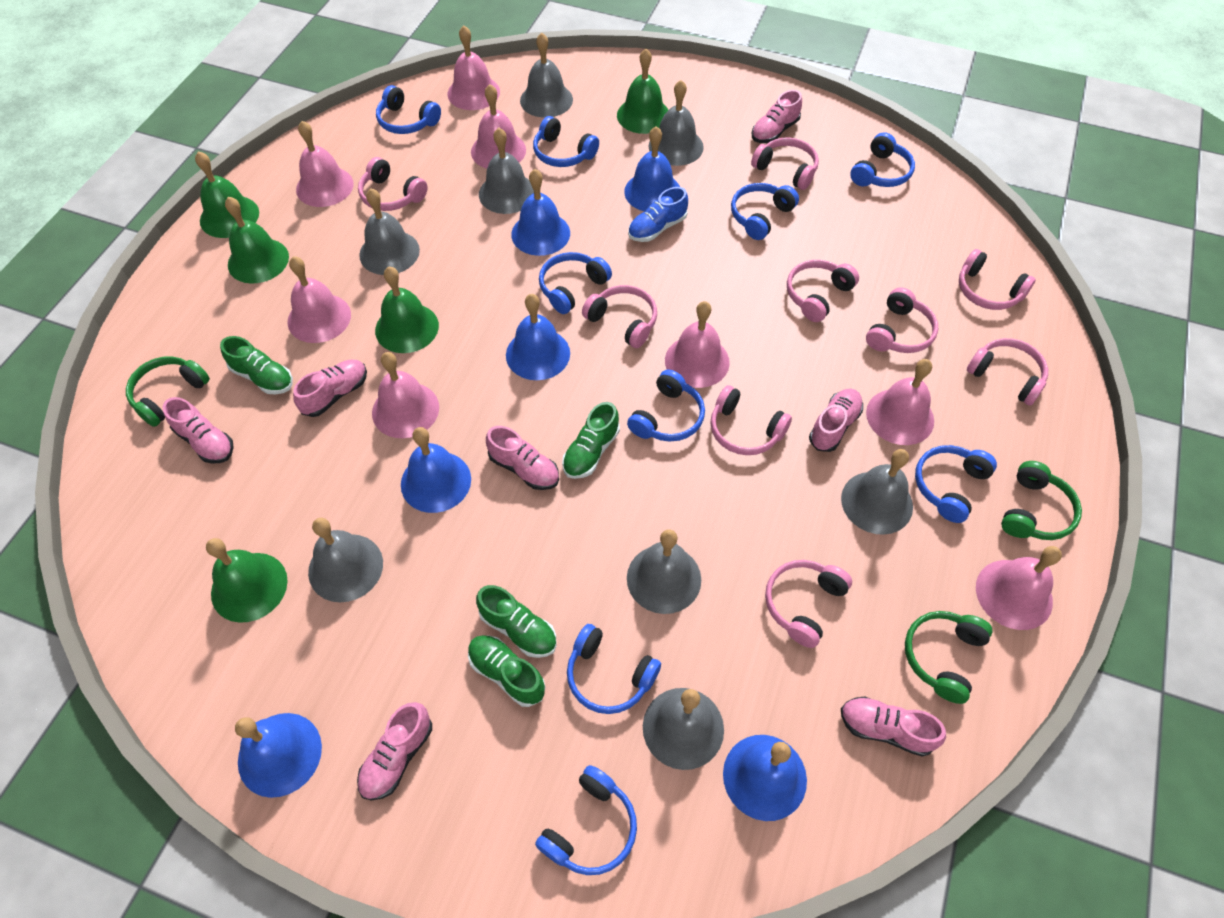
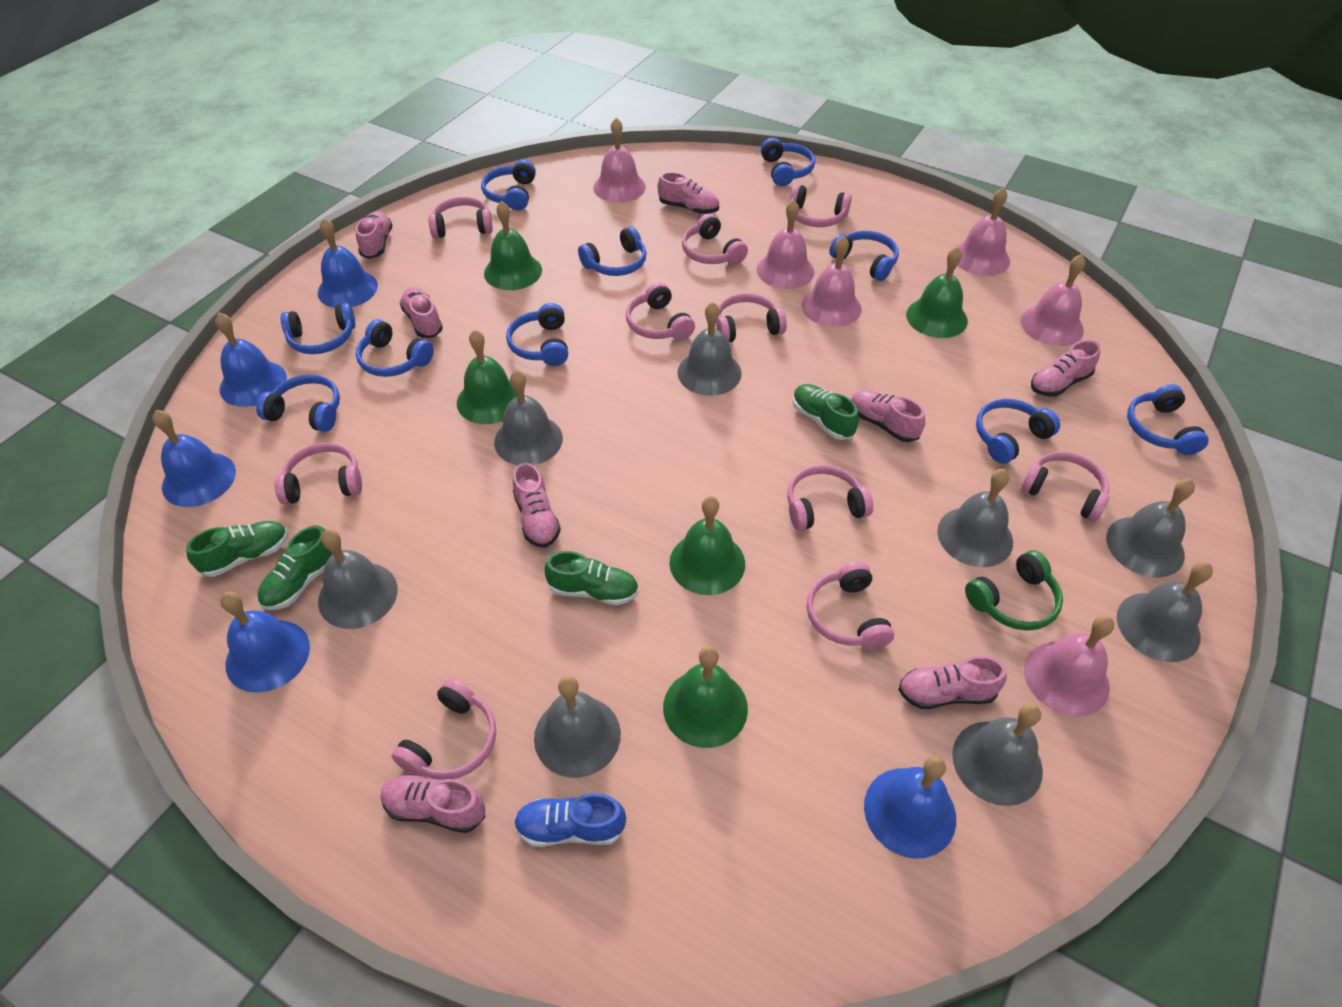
blue bell: [235,713,322,798] [401,427,471,513] [506,294,570,380] [511,169,570,256] [624,126,680,211] [723,735,807,821] = 6 -> [153,410,236,507] [215,313,287,407] [220,592,310,693] [318,218,378,308] [864,756,956,859] = 5
blue headphones: [376,85,441,134] [533,116,599,167] [535,765,637,875] [539,252,612,314] [567,624,661,714] [627,370,705,442] [731,183,799,240] [850,132,915,187] [915,445,997,523] = 9 -> [256,374,340,432] [281,303,355,354] [356,319,434,377] [481,160,536,211] [506,303,568,366] [578,226,646,276] [760,138,815,186] [829,231,899,281] [976,399,1060,464] [1127,384,1209,455] = 10
green headphones: [126,356,210,427] [905,611,992,704] [1001,461,1082,540] = 3 -> [965,550,1063,631] = 1
pink bell: [287,256,351,343] [296,121,354,207] [372,352,439,438] [447,25,500,110] [471,84,526,169] [665,301,730,388] [866,359,934,445] [976,546,1062,630] = 8 -> [593,118,646,203] [756,200,814,289] [801,236,862,327] [956,187,1010,276] [1021,254,1085,346] [1024,615,1114,716] = 6
pink headphones: [358,157,428,211] [582,285,657,348] [710,385,792,455] [751,138,819,190] [765,560,852,648] [787,260,859,322] [866,287,938,353] [959,249,1036,310] [967,338,1048,406] = 9 -> [275,443,362,505] [391,679,496,780] [428,197,493,239] [626,282,695,340] [682,214,748,265] [716,293,787,342] [787,465,873,531] [789,184,852,227] [806,562,894,650] [1021,452,1109,522] = 10
pink shoe: [163,397,234,464] [293,360,367,417] [357,702,432,800] [486,426,559,490] [752,90,802,143] [809,389,863,452] [841,697,946,757] = 7 -> [356,211,393,259] [380,774,485,833] [400,287,443,338] [512,463,561,548] [658,172,719,214] [851,390,925,442] [898,656,1007,709] [1031,340,1101,396] = 8

